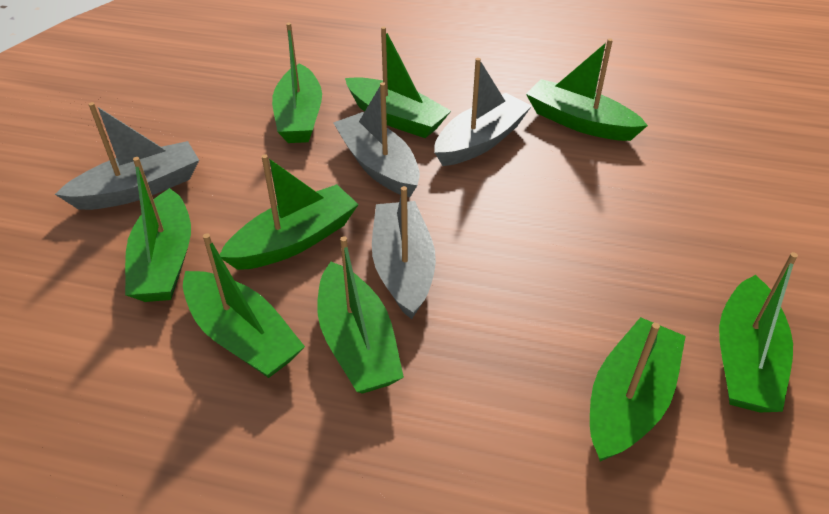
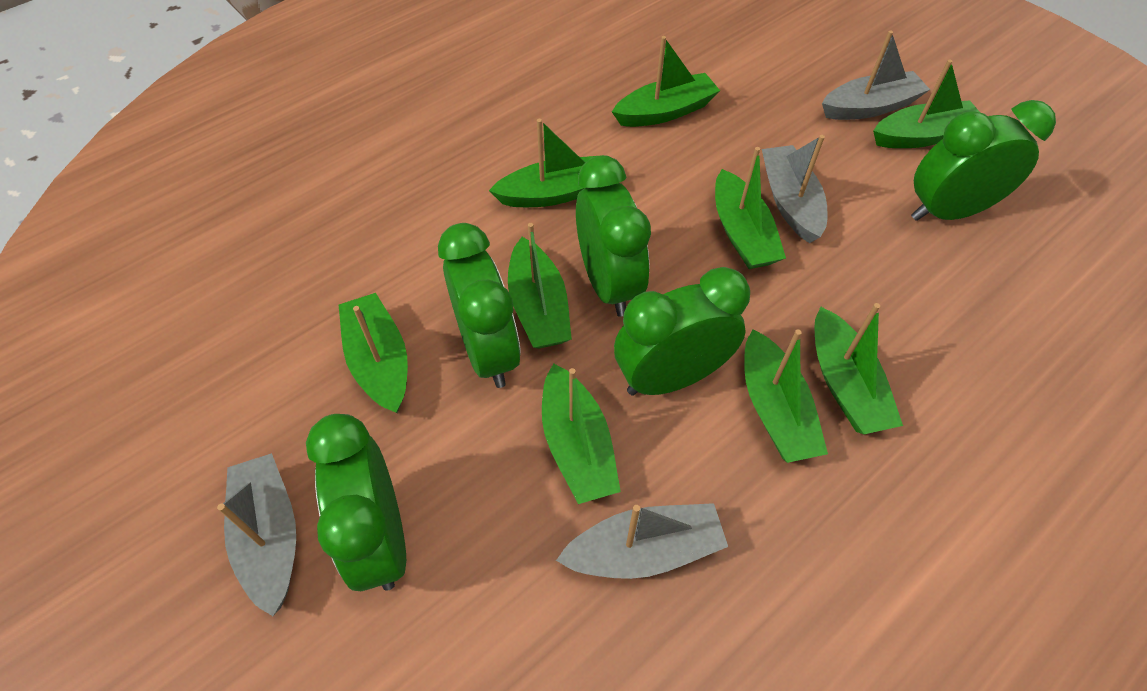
green clock: none = 0 -> [306,414,406,591] [438,223,521,388] [576,155,651,317] [614,267,750,396] [911,100,1056,221] = 5

